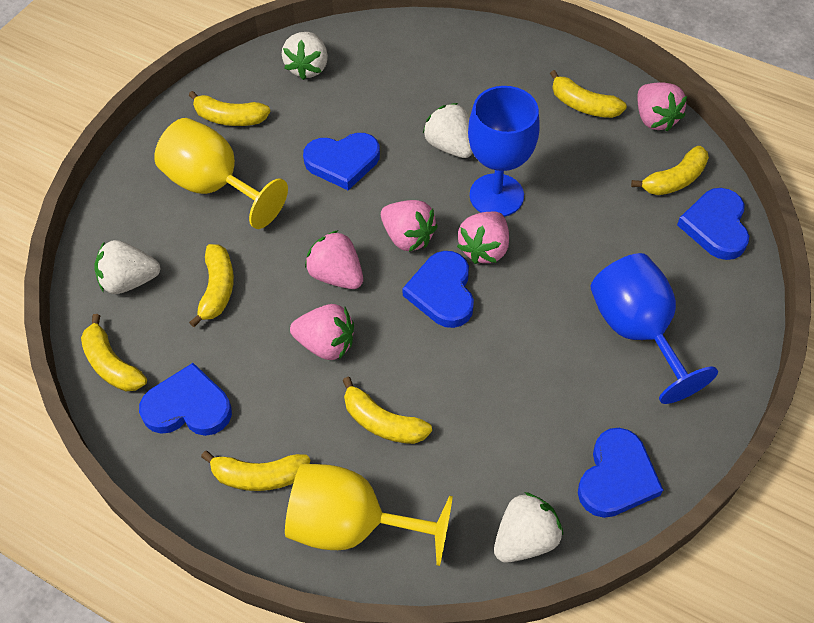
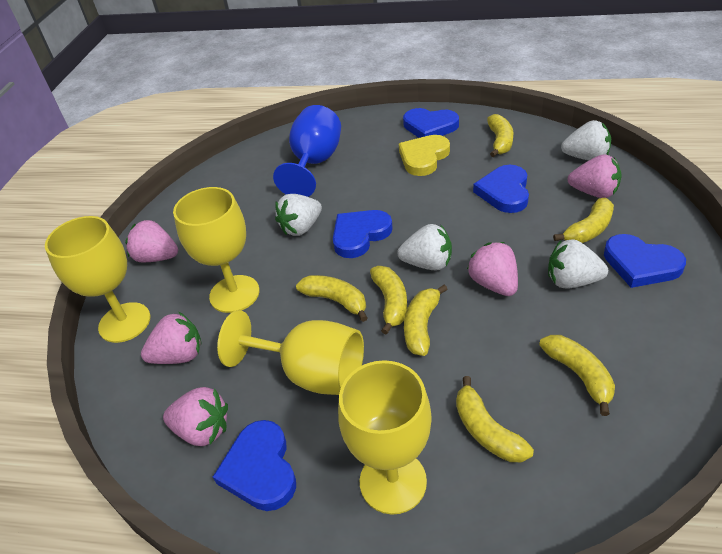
blue goblet: [468,86,540,217] [591,253,718,404] = 2 -> [273,105,341,197] = 1
yellow goblet: [154,118,288,229] [285,463,453,566] = 2 -> [45,216,151,343] [173,187,259,313] [217,310,364,395] [338,360,432,515] = 4
yellow heart: none = 0 -> [399,135,450,176] = 1

